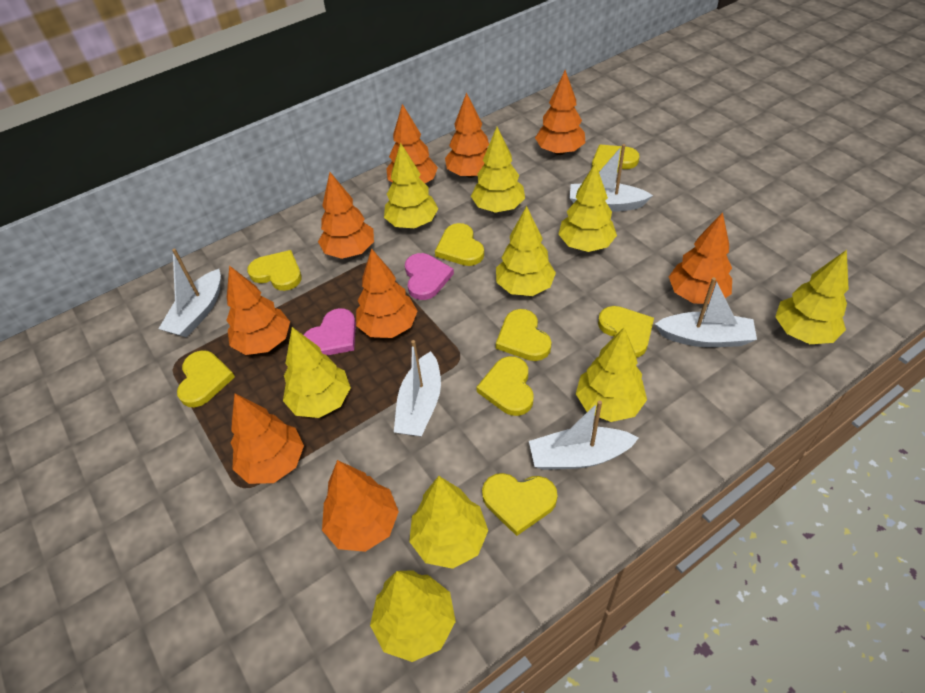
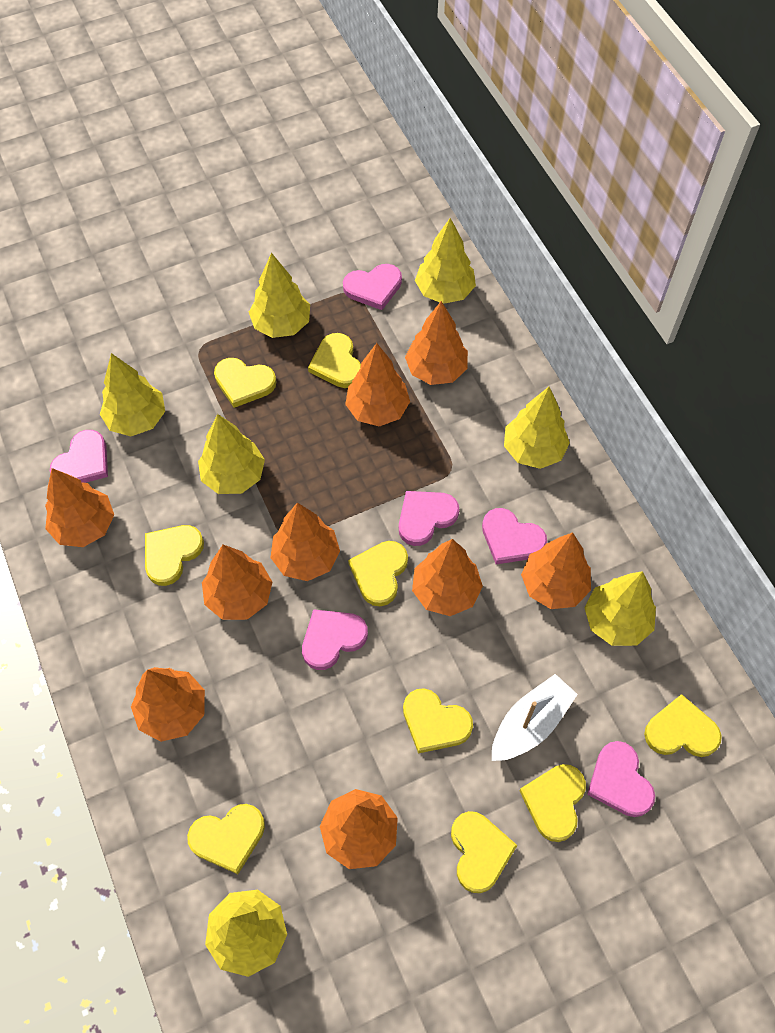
pink heart: [304,308,356,355] [405,253,454,300] = 2 -> [50,430,108,483] [302,609,368,670] [343,264,402,310] [399,491,459,546] [482,508,547,564] [587,741,655,817] = 6
white boat: [158,248,221,338] [394,340,441,437] [529,400,638,470] [570,144,653,212] [655,277,757,347] = 5 -> [492,674,578,761] = 1
yellow heart: [177,350,235,407] [247,250,302,291] [435,223,484,266] [476,356,534,416] [482,473,558,536] [496,309,552,361] [592,145,640,173] [598,306,654,358] = 8 -> [145,525,204,586] [187,804,265,874] [214,358,276,408] [308,333,361,388] [348,541,408,606] [403,688,473,754] [451,811,518,893] [519,764,586,842] [644,694,722,757] = 9
yellow tree: [283,327,351,418] [370,570,456,662] [384,142,438,228] [409,476,488,569] [471,127,525,213] [496,206,556,296] [558,162,617,252] [576,328,647,422] [775,250,848,344] = 9 -> [100,353,165,436] [198,414,265,494] [205,890,287,977] [249,253,310,338] [415,218,476,304] [504,387,570,469] [584,571,656,646] = 7

